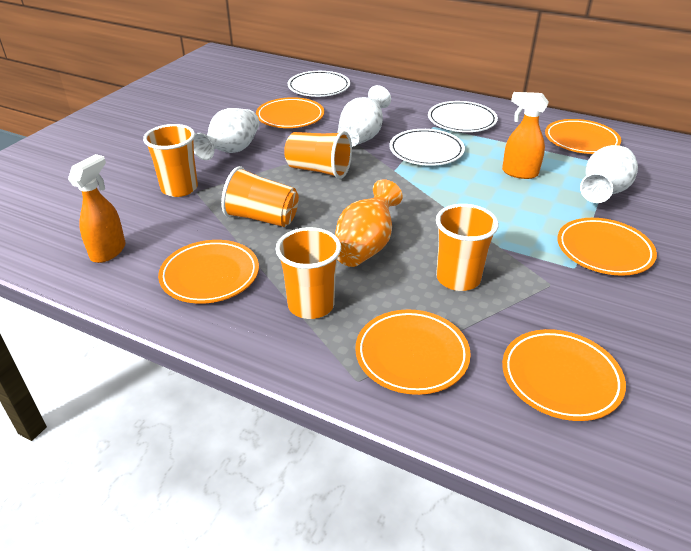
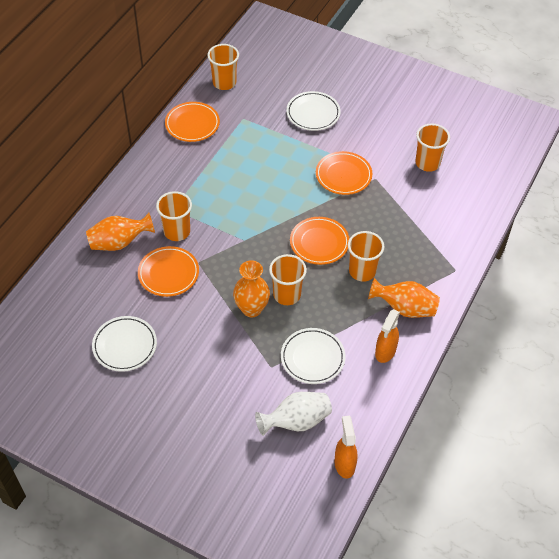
orange plate: [158,240,259,304] [256,97,324,128] [355,309,471,395] [502,329,626,421] [545,119,621,154] [557,218,657,276] = 6 -> [138,246,199,297] [165,102,220,142] [290,217,349,265] [316,151,372,195] = 4
orange vase: [335,179,403,267] = 1 -> [86,213,155,251] [233,260,270,318] [368,278,440,318] = 3
white vase: [193,108,259,160] [337,85,391,147] [580,145,638,203] = 3 -> [255,392,332,436] = 1

